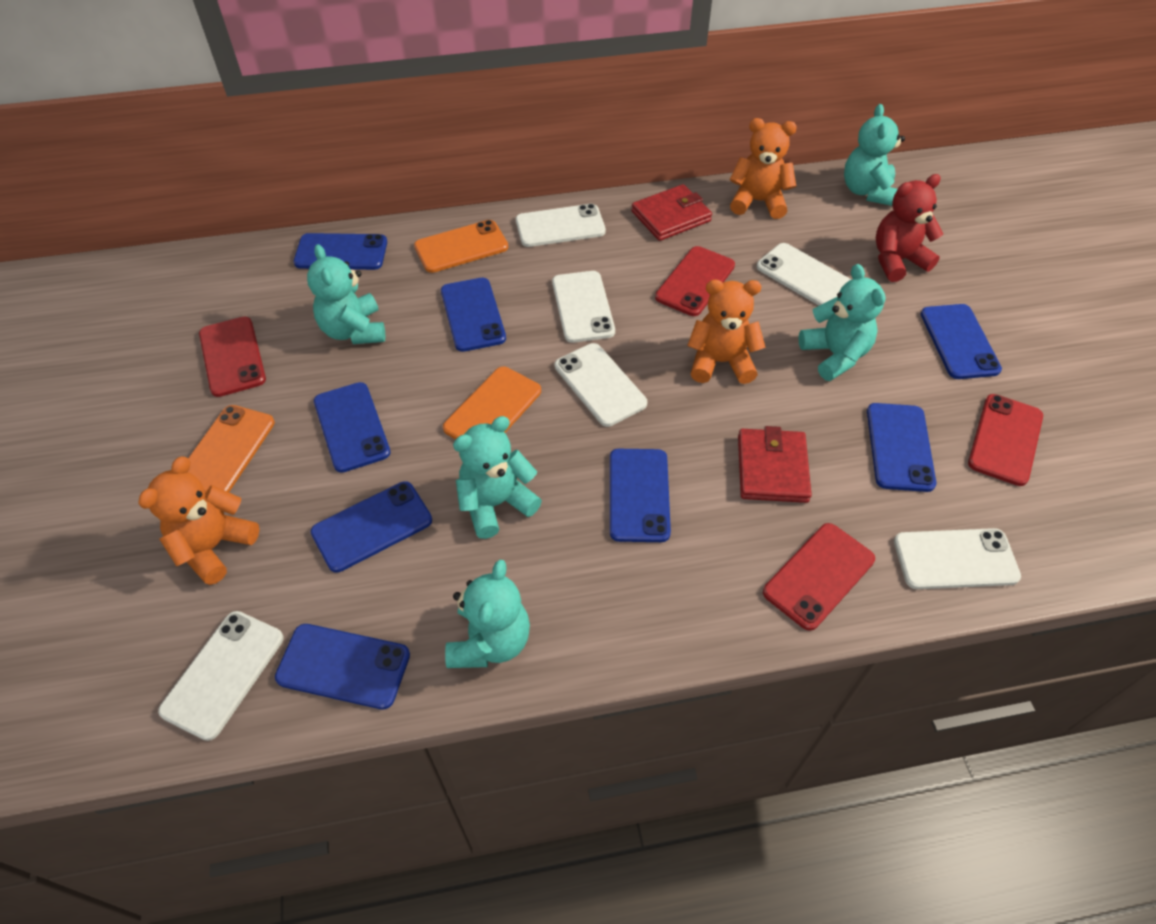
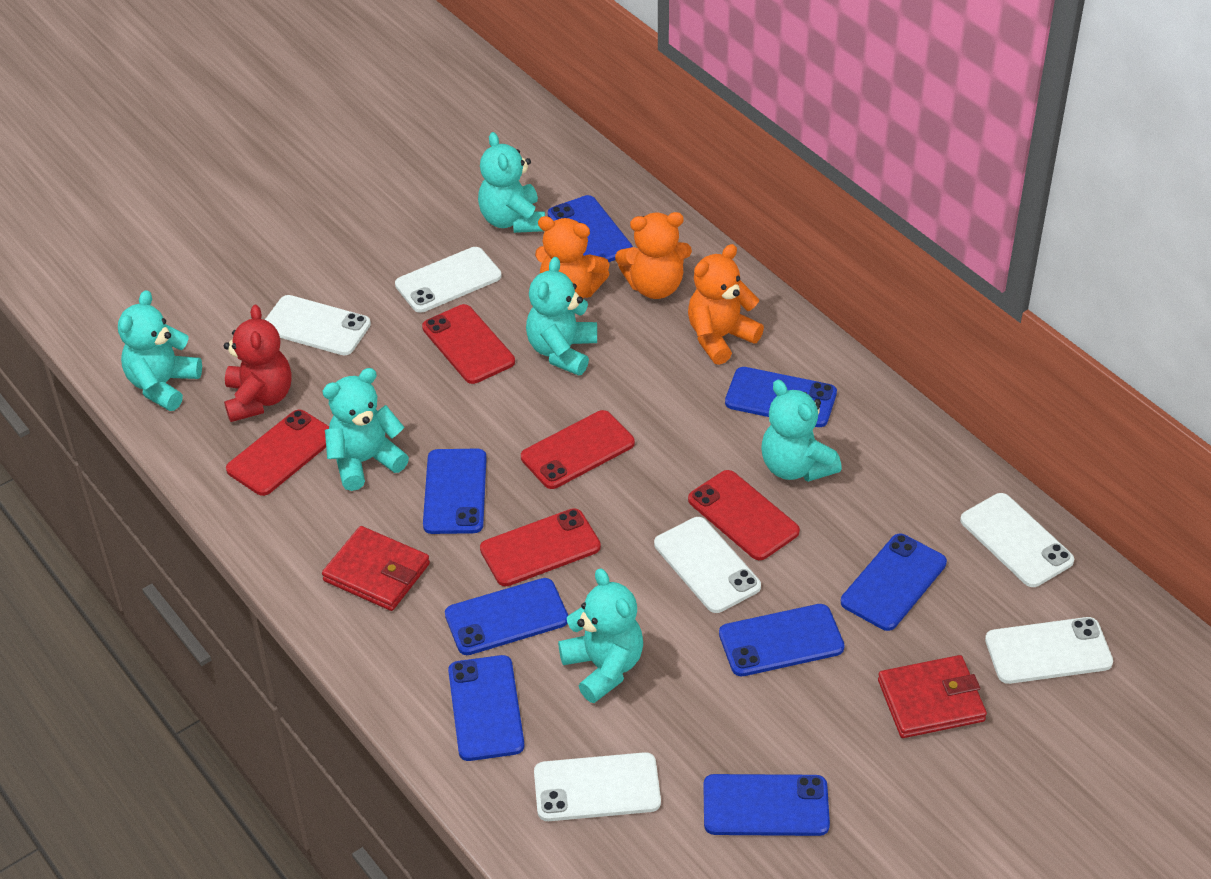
orange phone: [188,405,275,494] [414,220,508,273] [443,366,541,440] = 3 -> none = 0
red phone: [199,317,266,397] [655,246,735,316] [763,523,875,631] [968,394,1043,486] = 4 -> [226,410,329,496] [422,304,515,384] [480,508,601,586] [521,410,635,489] [688,470,800,560] = 5
turquoise teddy bear: [307,244,385,344] [445,560,530,668] [453,416,542,539] [798,264,886,381] [844,104,905,206] = 5 -> [118,290,202,411] [322,368,409,491] [478,132,545,233] [526,257,597,376] [558,568,643,703] [761,380,842,482] = 6

